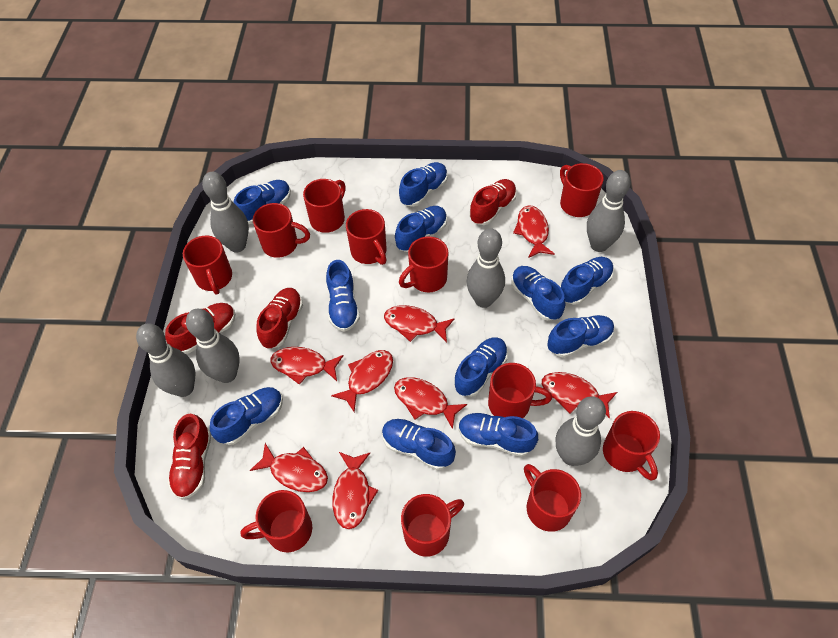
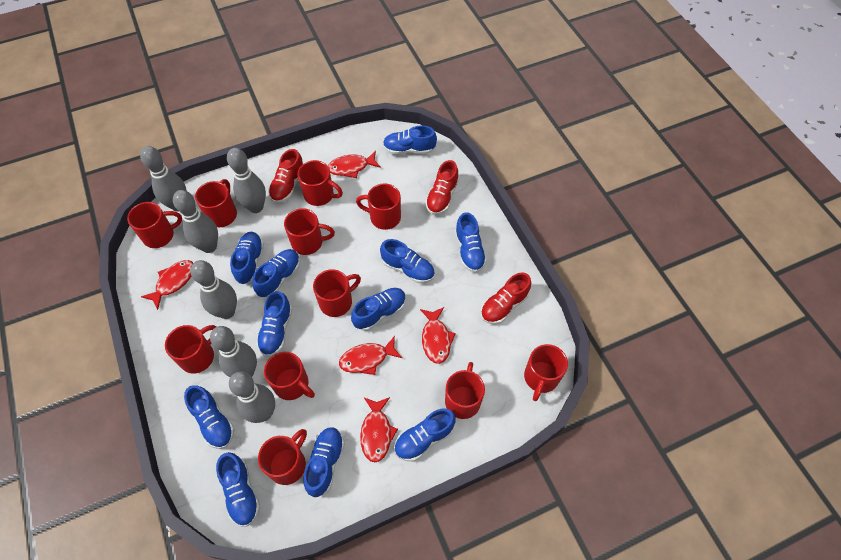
red fish: [250,443,328,492] [271,347,344,385] [331,350,393,412] [332,452,378,529] [384,305,454,343] [394,377,467,429] [513,205,555,258] [542,372,617,419] = 8 -> [141,260,193,310] [328,151,381,178] [339,336,402,375] [360,397,398,462] [420,307,456,364] = 5
red shoe: [165,303,236,354] [168,414,211,500] [256,288,303,349] [470,179,517,225] = 4 -> [268,149,303,203] [425,160,459,215] [481,272,531,324] = 3

